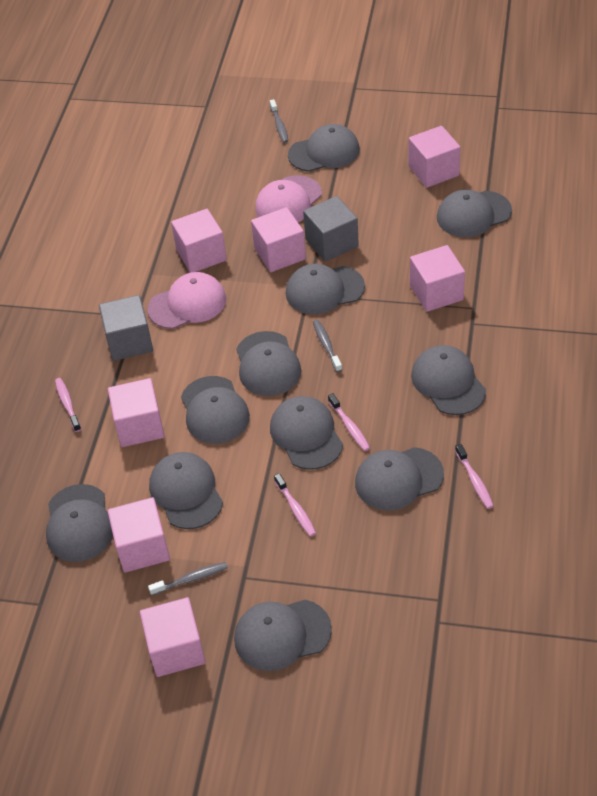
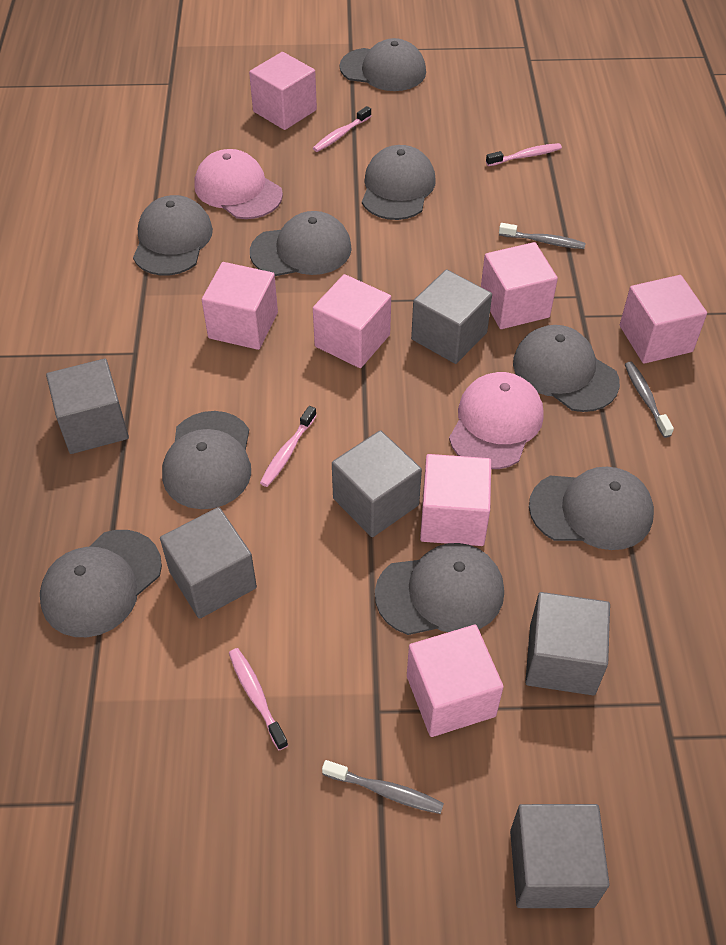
grey cap: [46,484,113,562] [149,452,223,529] [181,376,250,444] [234,600,332,671] [236,331,301,396] [270,396,343,470] [286,264,365,314] [288,124,360,172] [355,447,444,511] [411,345,486,415] [437,189,512,237] = 11 -> [40,530,162,637] [133,195,213,275] [162,411,251,509] [250,211,352,276] [340,38,426,91] [362,145,436,220] [375,543,504,635] [513,325,620,412] [529,467,654,550] = 9
grey cube: [99,295,153,361] [303,196,359,262] = 2 -> [46,359,129,454] [160,507,257,619] [332,430,422,537] [411,269,492,364] [510,804,610,908] [525,592,610,695] = 6

